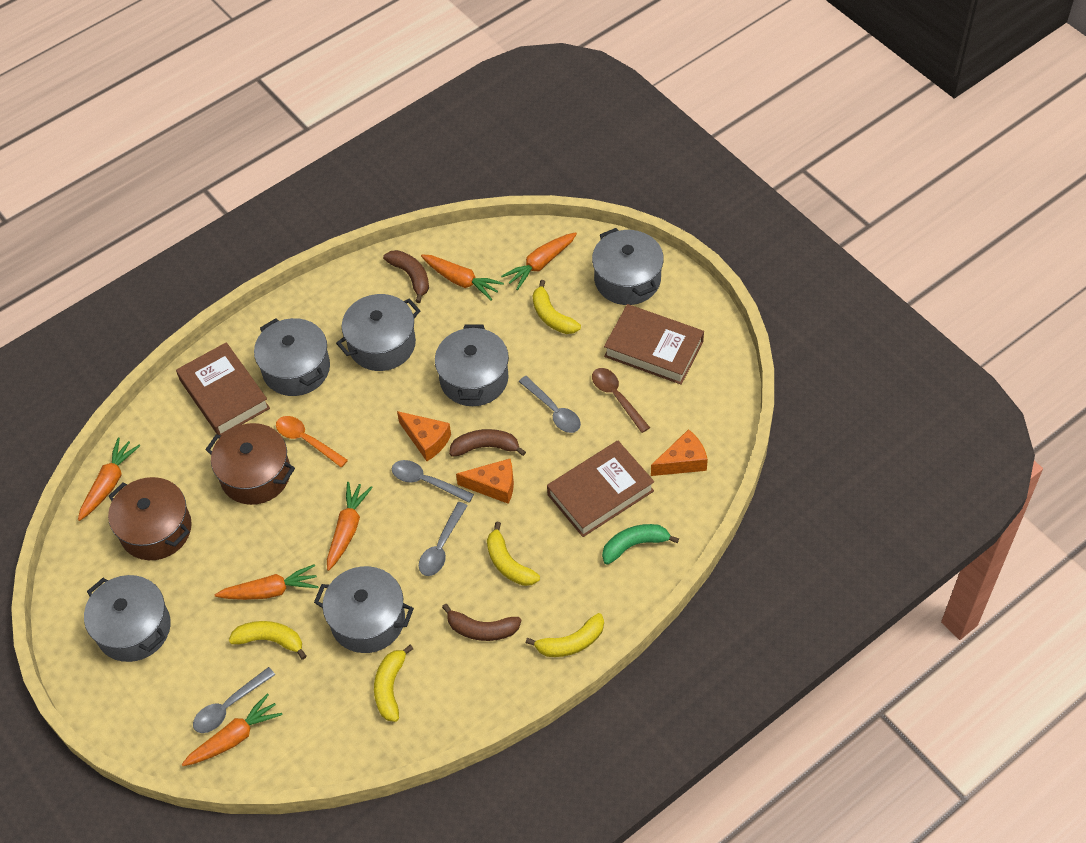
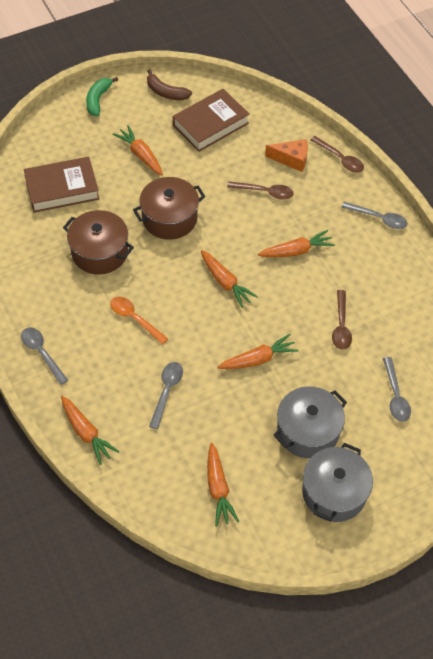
brown banana: [383,250,429,303] [442,604,521,641] [449,429,526,457] = 3 -> [147,69,192,100] = 1
brown book: [176,342,270,436] [547,441,654,537] [604,304,704,385] = 3 -> [24,157,99,213] [173,89,250,152] = 2
brown spoon: [592,368,650,433] = 1 -> [227,181,294,200] [310,136,364,173] [332,290,352,350] = 3
grey pot: [84,575,171,662] [254,318,330,396] [314,566,414,653] [336,294,420,371] [435,325,509,406] [592,228,664,305] = 6 -> [274,386,347,458] [302,443,373,522] = 2
orange cheese: [397,411,451,461] [456,459,514,504] [651,429,708,476] = 3 -> [265,139,308,172] = 1
yellow banana: [229,621,307,660] [374,645,413,722] [487,522,540,586] [526,613,604,657] [533,280,581,334] = 5 -> none = 0

